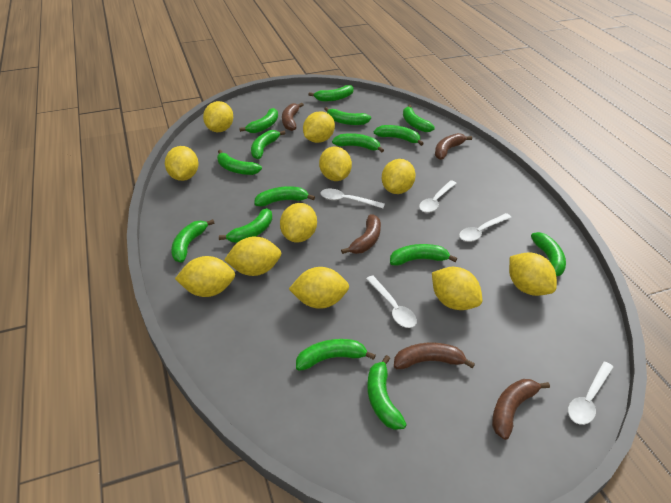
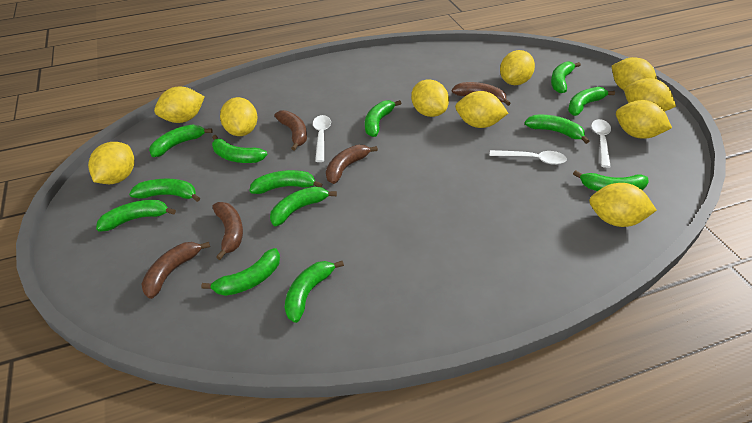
green banana: [171,219,214,263] [217,150,262,175] [219,208,272,243] [239,108,278,133] [251,130,286,159] [254,186,315,207] [296,339,376,371] [308,85,354,101] [324,107,371,125] [332,133,384,152] [367,355,407,430] [374,125,424,146] [390,244,457,266] [403,105,435,132] [531,232,566,276] = 15 -> [96,200,176,232] [129,179,200,202] [149,124,213,157] [201,248,280,296] [212,135,267,163] [249,170,322,194] [270,186,337,226] [285,261,344,323] [365,100,401,137] [525,115,589,144] [551,62,581,93] [568,87,615,116] [573,170,649,191] = 13
white spoon: [320,189,385,208] [366,276,417,328] [419,180,456,213] [459,213,512,242] [568,361,613,425] = 5 -> [313,115,331,162] [490,150,567,165] [591,119,611,168] = 3
yellow lemon: [165,146,199,181] [175,256,235,297] [203,101,233,132] [224,237,281,276] [280,203,317,243] [289,267,349,309] [303,111,335,143] [319,147,352,181] [382,159,416,194] [432,267,482,310] [509,253,557,296] = 11 -> [88,142,134,184] [154,87,205,123] [220,97,257,136] [411,79,449,117] [455,91,508,128] [500,50,535,85] [589,183,657,227] [612,57,657,90] [616,100,672,139] [624,78,676,111] = 10

